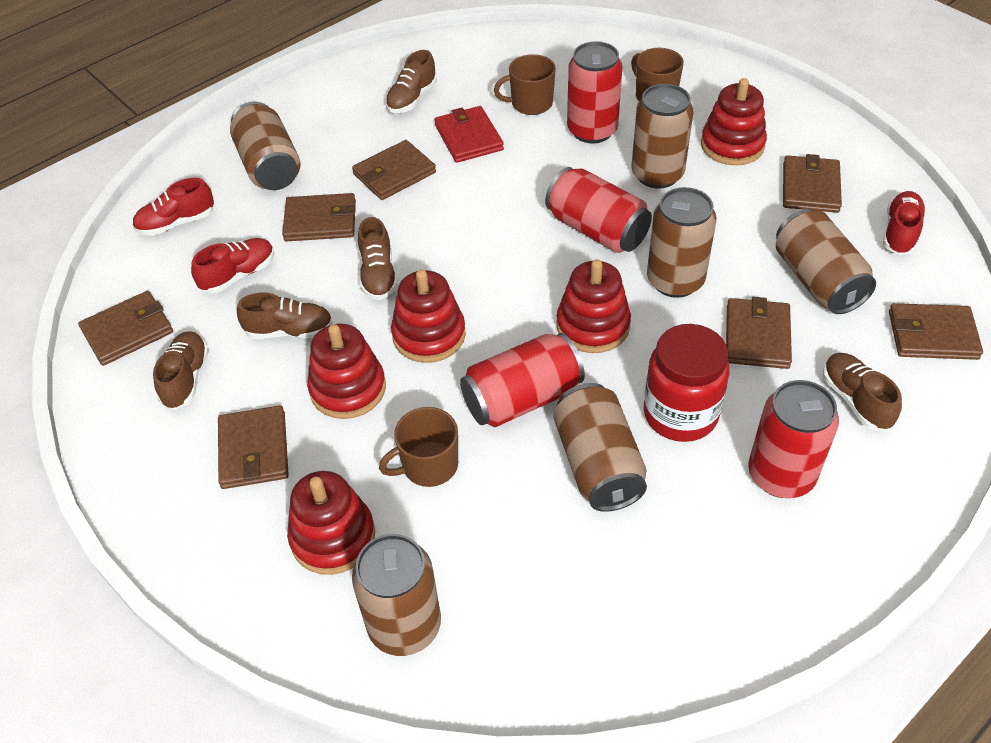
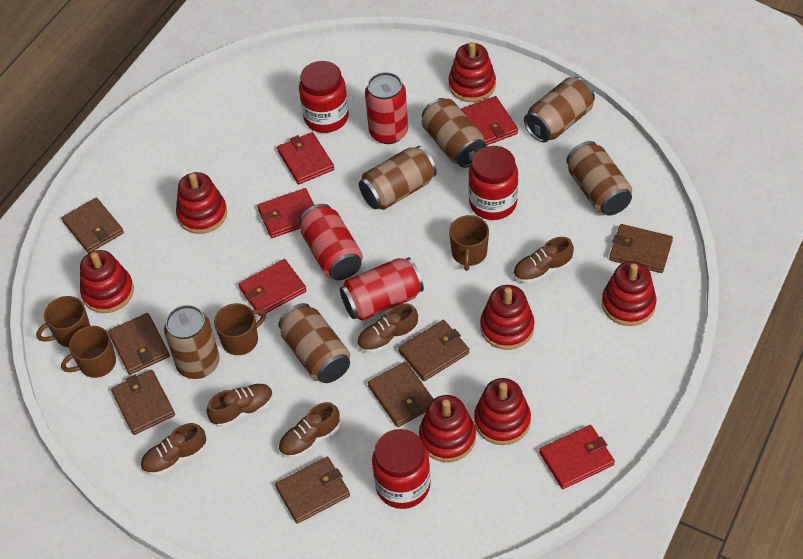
brown mug: [379,407,458,487] [494,54,556,115] [631,48,684,101] = 3 -> [36,296,90,347] [61,326,116,378] [214,303,266,355] [449,215,489,271] = 4
red can: [460,333,585,427] [545,167,652,253] [567,41,623,144] [748,380,839,498] = 4 -> [299,204,363,280] [340,257,424,321] [365,72,408,144] = 3
red jar: [644,324,729,442] = 1 -> [299,61,349,133] [372,429,431,509] [468,146,518,220] = 3
red shoe: [132,178,214,236] [191,238,275,293] [883,191,926,255] = 3 -> none = 0
red stacking toy: [287,471,375,575] [307,324,386,419] [391,269,466,363] [557,259,631,353] [701,78,767,165] = 5 -> [80,250,134,313] [176,172,227,234] [419,395,476,462] [448,42,496,102] [474,378,531,445] [480,285,534,350] [602,261,656,326] = 7
red wallet: [434,106,504,163] = 1 -> [238,259,307,316] [257,188,314,238] [277,132,334,184] [461,96,518,145] [539,425,615,489] = 5

